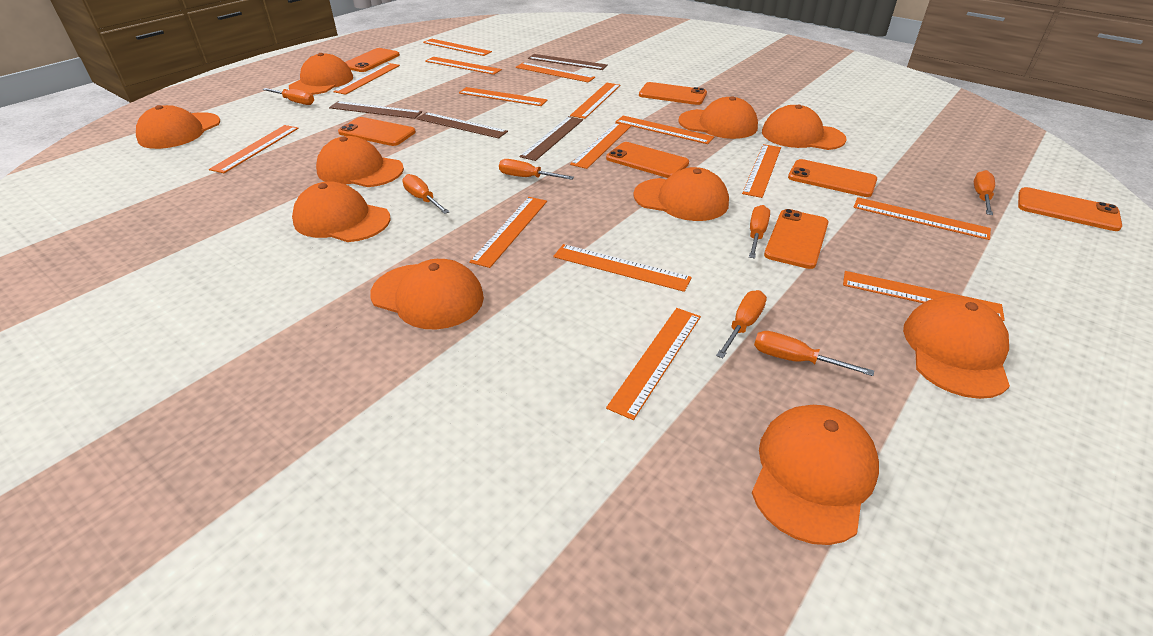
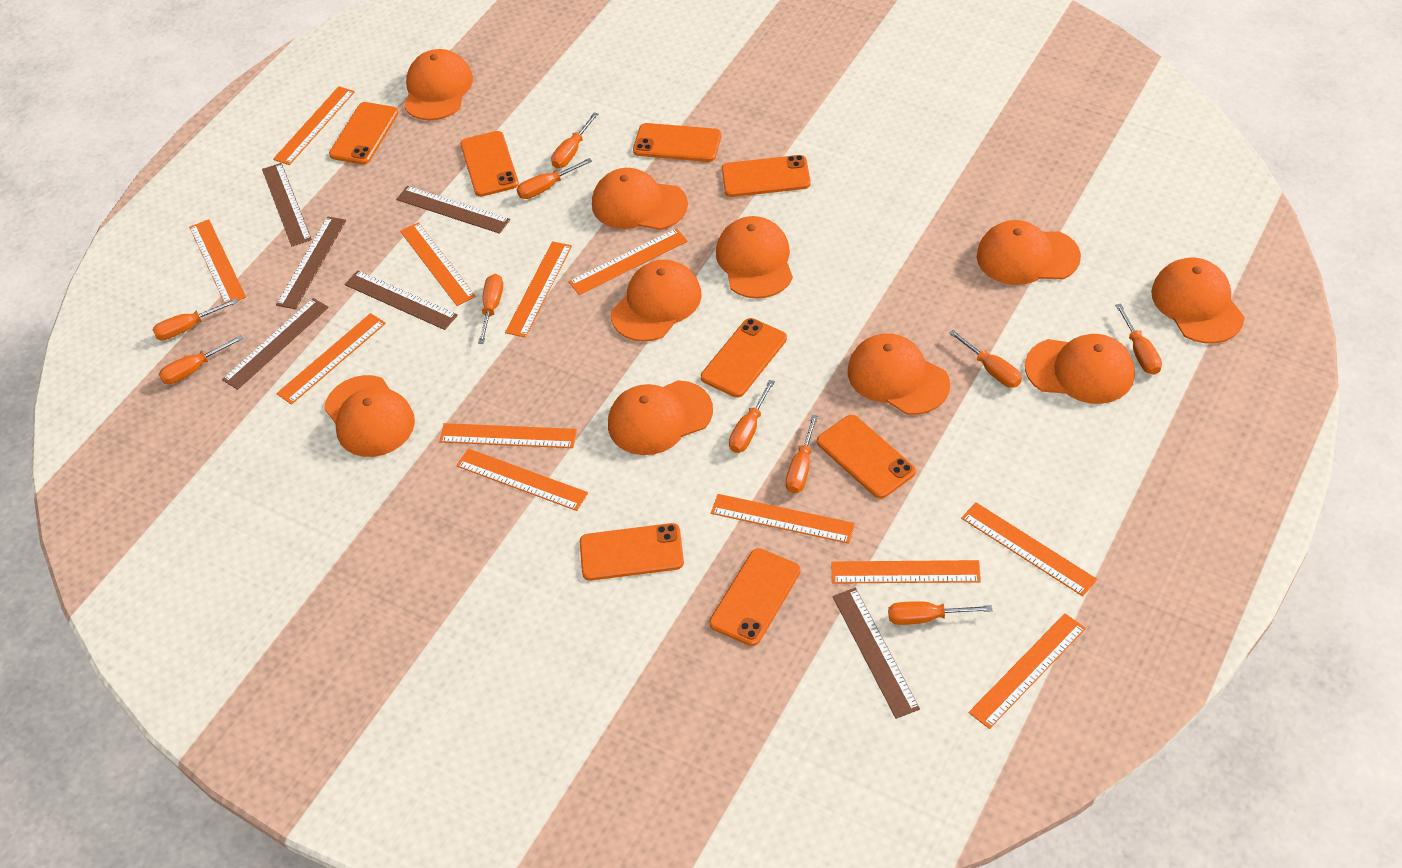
brown ruler: [329,101,422,119] [416,112,508,139] [520,116,583,161] [528,54,608,70] = 4 -> [222,298,329,390] [262,163,312,246] [276,216,346,309] [345,271,458,330] [396,186,510,234] [832,588,920,719] = 6
orange phone: [338,117,416,146] [345,48,400,72] [606,142,689,178] [639,82,707,105] [764,209,829,269] [788,159,877,197] [1018,187,1122,231] = 7 -> [329,102,398,165] [460,131,519,197] [580,523,684,581] [633,123,721,162] [701,318,787,398] [709,548,800,646] [722,155,811,197] [817,415,916,499] = 8
orange ruler: [209,125,299,173] [333,63,400,95] [423,39,492,56] [425,57,502,75] [459,87,547,106] [469,197,547,268] [516,63,595,82] [553,244,692,292] [570,83,621,119] [570,123,631,169] [606,308,701,420] [616,115,714,144] [742,144,781,198] [843,271,1005,321] [853,197,991,240] = 15 -> [189,219,246,303] [273,86,355,165] [276,313,386,405] [400,222,476,306] [439,423,577,448] [456,448,588,511] [505,241,572,338] [569,228,688,295] [711,494,855,544] [831,560,981,584] [961,502,1097,596] [969,613,1086,729] = 12
orange screwdriver: [262,88,314,105] [402,174,449,214] [499,159,574,180] [716,290,767,358] [749,205,770,258] [754,331,874,376] [974,170,995,215] = 7 -> [153,298,238,341] [159,335,243,384] [478,274,503,344] [517,158,592,199] [551,112,598,168] [729,380,775,453] [786,415,818,493] [888,601,992,625] [949,330,1022,388] [1115,303,1162,375] = 10

